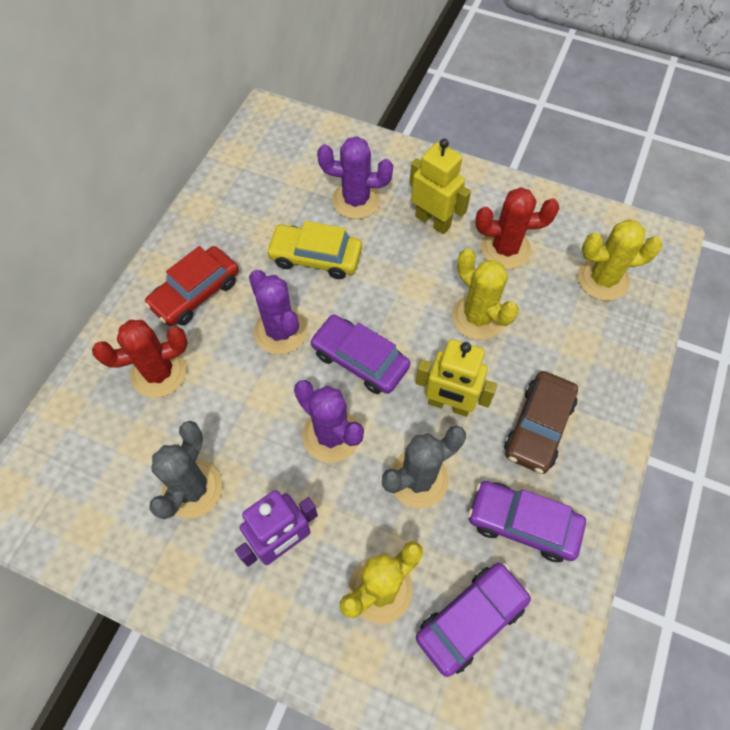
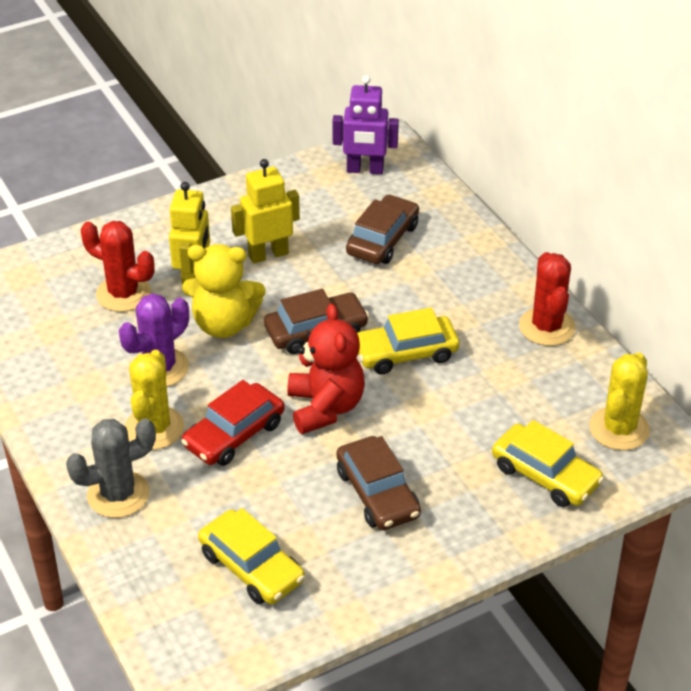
brown car: [504,371,578,474] = 1 -> [264,289,369,354] [336,436,421,530] [346,194,419,264] = 3
grey cactus: [149,421,222,519] [382,425,466,508] = 2 -> [66,419,156,518] = 1
purple cactus: [249,270,308,355] [294,380,364,463] [317,136,393,219] = 3 -> [119,293,189,387] = 1
purple car: [310,315,410,394] [416,563,531,677] [468,481,586,562] = 3 -> none = 0
red teddy bear: none = 0 -> [288,304,365,434] = 1
yellow cactus: [340,541,423,624] [452,249,519,340] [578,219,662,301] = 3 -> [125,350,184,450] [589,353,650,450] = 2
yellow car: [266,221,362,279] = 1 -> [198,508,305,604] [357,308,459,374] [492,420,604,507] = 3
yellow teddy bear: none = 0 -> [182,244,265,338] = 1

